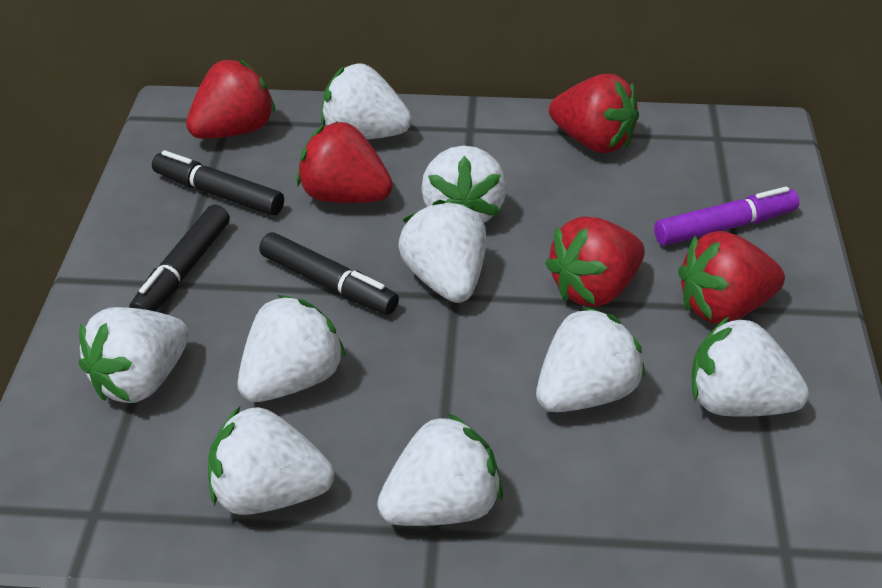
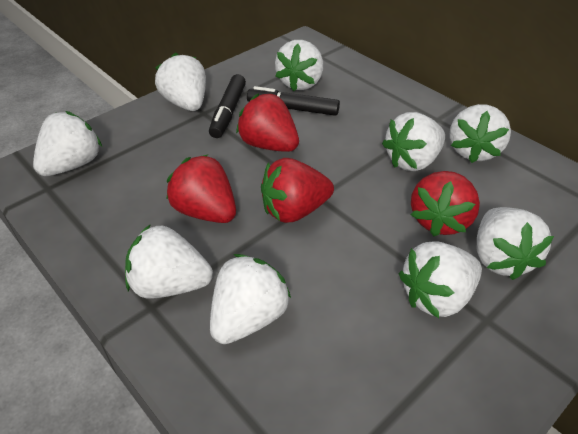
black marker: [129,204,230,312] [152,150,284,216] [259,232,399,315] = 3 -> [209,74,246,138] [247,86,340,116] = 2
purple marker: [654,187,799,246] = 1 -> none = 0
red strawberry: [186,59,275,139] [297,121,393,203] [545,216,645,307] [549,74,639,153] [678,231,785,323] = 5 -> [166,155,236,223] [236,93,299,152] [261,158,334,223] [411,171,480,237] = 4

